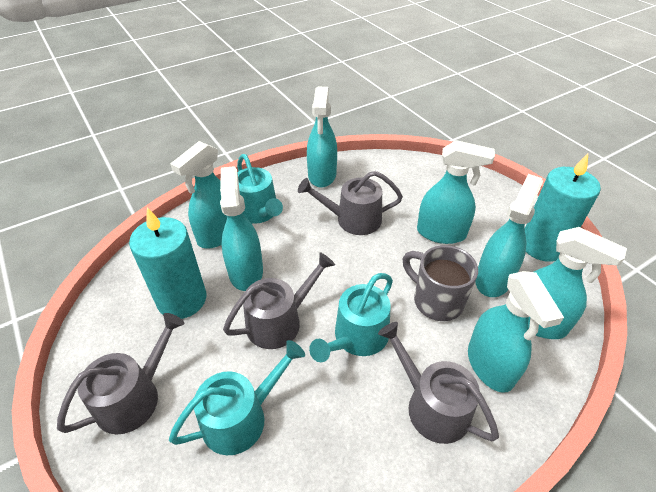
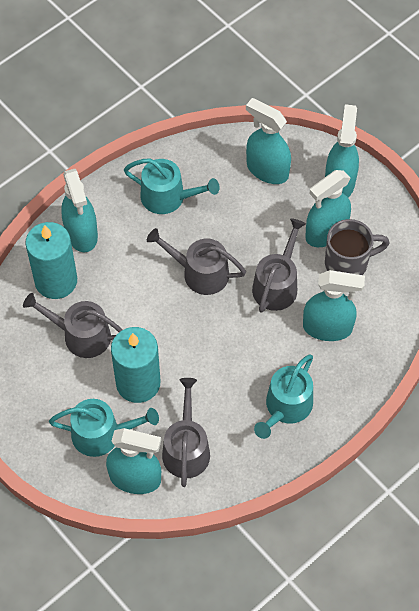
turquoise spray bottle: [170,141,227,249] [220,166,263,291] [307,86,337,188] [417,140,495,244] [468,271,564,393] [475,174,543,297] [528,227,627,339] = 7 -> [61,169,98,252] [106,428,161,494] [246,98,291,184] [303,270,365,341] [305,170,351,247] [325,104,359,197] = 6

